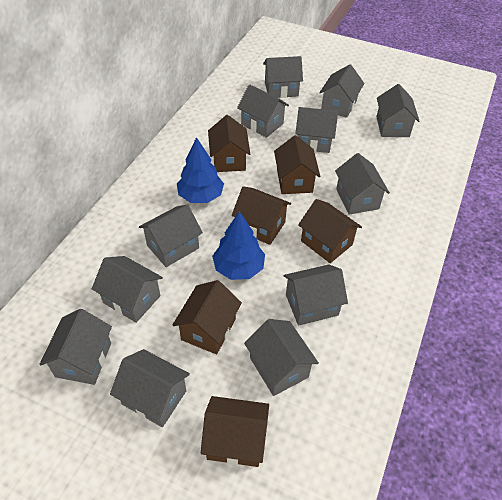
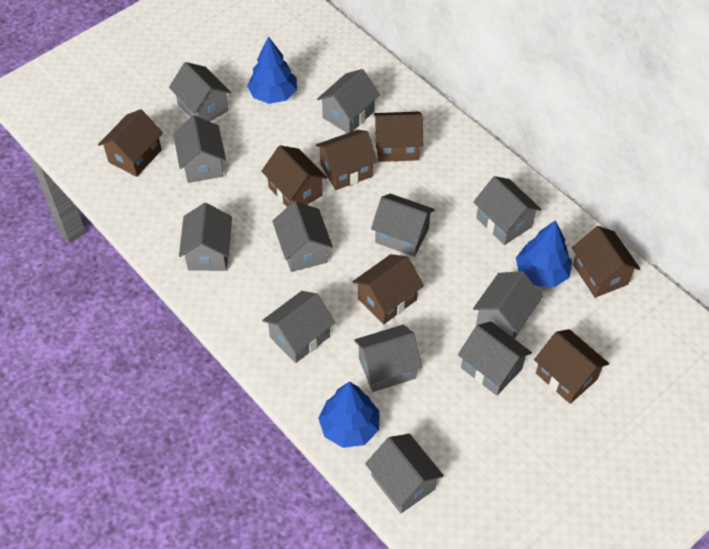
blue tree: [177,137,224,203] [212,211,265,280] = 2 -> [247,36,297,104] [318,381,380,448] [516,220,572,287] = 3
brown house: [173,280,242,354] [201,396,269,467] [208,115,250,172] [232,186,291,245] [274,135,320,194] [298,199,362,263] = 6 -> [98,109,163,177] [261,146,327,207] [316,130,377,190] [353,254,424,324] [374,112,423,162] [534,329,609,404] [572,226,640,298] = 7

